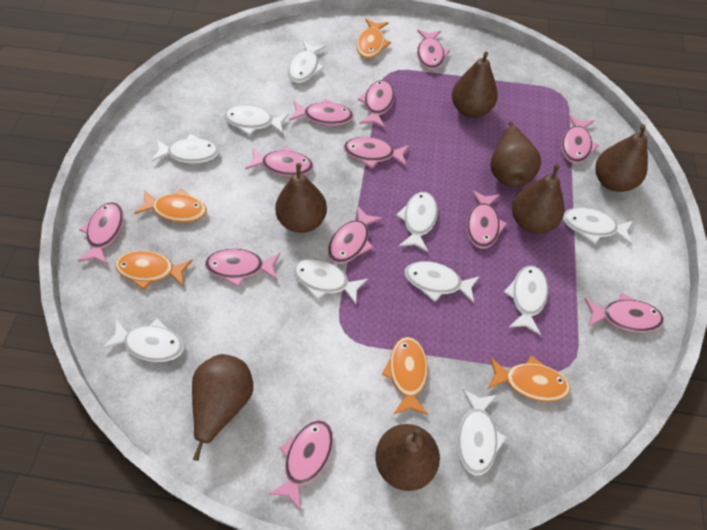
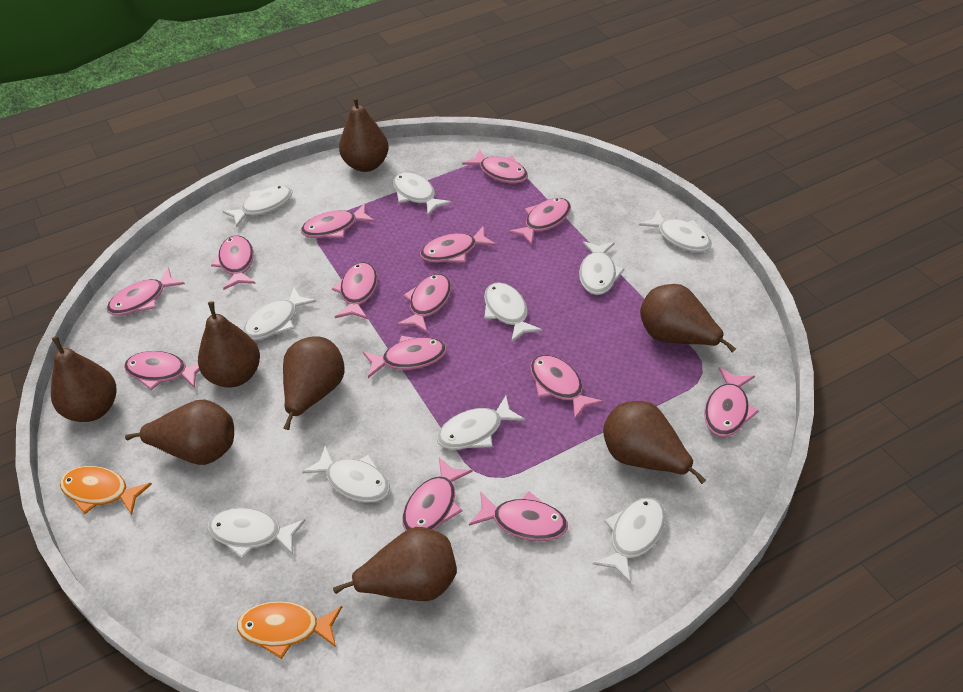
brown pear: [192,354,253,461] [275,163,327,233] [375,424,440,491] [452,52,498,118] [491,122,541,187] [512,165,565,234] [595,124,648,192] = 7 -> [51,336,116,422] [125,400,234,465] [198,301,260,387] [283,336,344,430] [333,527,457,601] [339,96,389,172] [603,401,706,484] [640,284,736,352] = 8
orange fish: [115,251,193,290] [134,189,207,223] [356,19,391,59] [381,337,428,415] [487,356,570,402] = 5 -> [60,466,152,515] [237,601,342,659] = 2
pink fish: [77,202,124,265] [205,249,280,287] [245,146,313,177] [269,420,333,510] [289,98,353,126] [328,206,382,264] [344,137,409,169] [358,80,394,128] [417,30,450,70] [467,190,507,249] [561,114,599,164] [585,293,664,332] = 12 -> [107,267,185,316] [124,351,200,390] [211,235,256,290] [301,203,375,238] [332,262,378,319] [363,336,447,378] [396,274,451,333] [402,458,473,531] [420,226,496,263] [462,149,528,184] [469,492,568,541] [508,198,571,246] [530,355,604,419] [704,367,759,437] = 14

